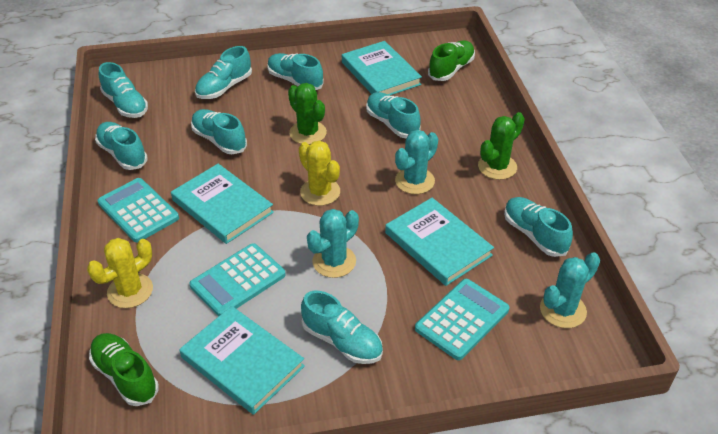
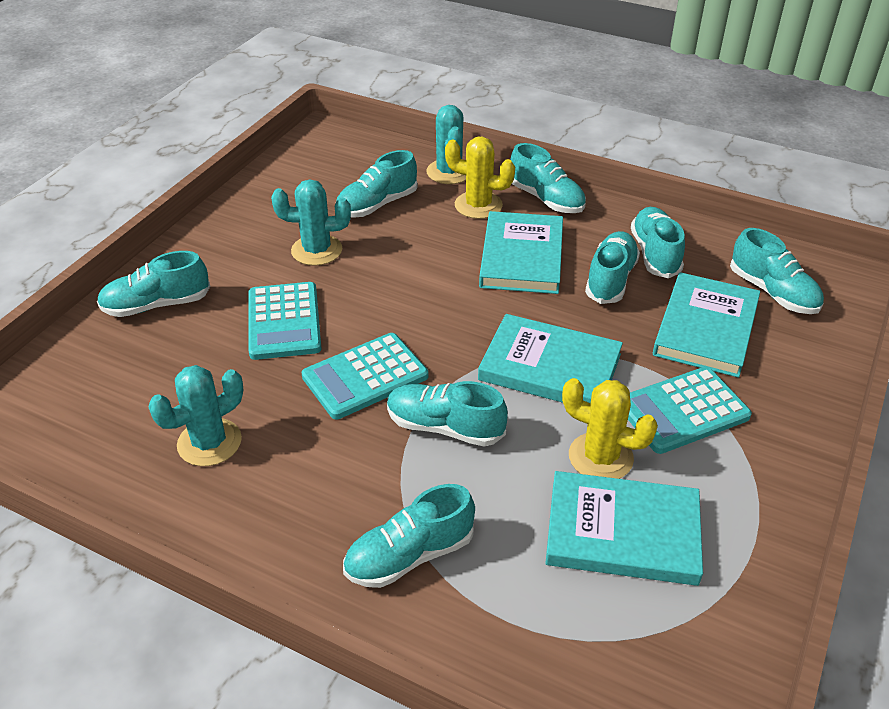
green cactus: [288,83,327,145] [478,112,525,180] = 2 -> none = 0
green shoe: [89,333,159,406] [428,40,475,81] = 2 -> none = 0

